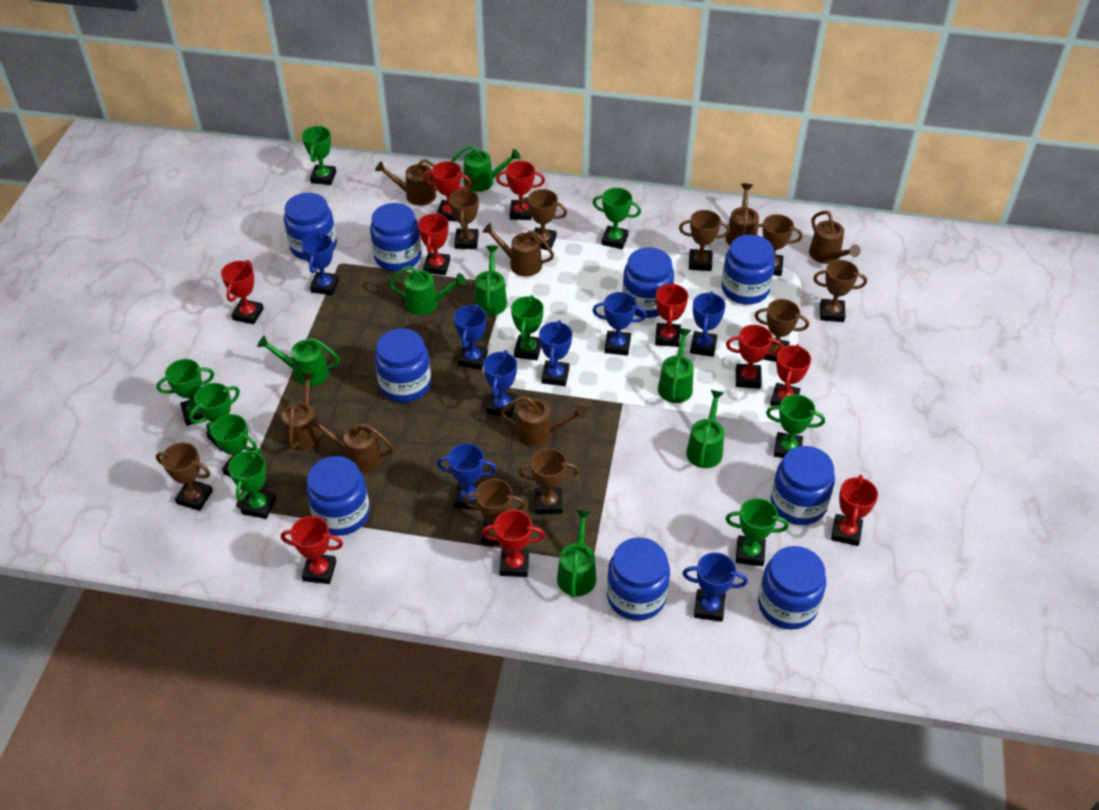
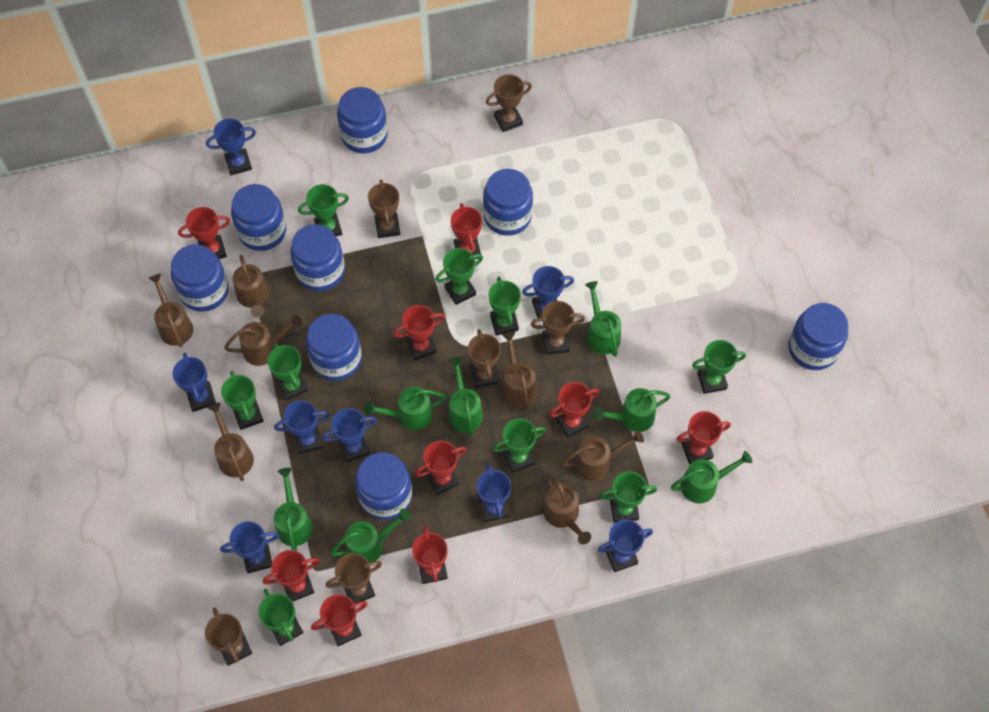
blue jar: [284,193,337,260] [306,456,370,536] [370,203,422,271] [375,328,431,403] [607,537,670,621] [622,247,674,318] [721,234,775,304] [758,546,826,630] [771,446,835,525] = 9 -> [171,244,229,312] [231,184,286,251] [290,224,345,291] [306,314,362,381] [337,87,388,153] [355,452,412,520] [483,169,533,236] [788,303,849,370] = 8
brown trophy: [156,442,213,511] [449,188,479,249] [464,479,525,546] [518,448,579,514] [519,189,567,250] [679,210,730,271] [751,214,803,276] [754,299,809,362] [813,260,867,322] = 9 -> [205,608,252,666] [326,553,382,604] [368,179,400,238] [468,329,501,388] [486,74,532,132] [531,301,585,355] = 6
red trophy: [221,260,264,324] [281,516,343,584] [418,213,450,275] [423,161,471,222] [482,510,545,577] [496,161,545,220] [655,282,688,347] [726,325,782,389] [770,344,811,406] [831,475,878,546] = 10 -> [178,207,230,259] [263,550,320,602] [311,594,368,646] [393,305,445,361] [412,525,448,584] [415,441,467,495] [451,203,482,259] [550,382,599,438] [677,411,731,465] = 9

